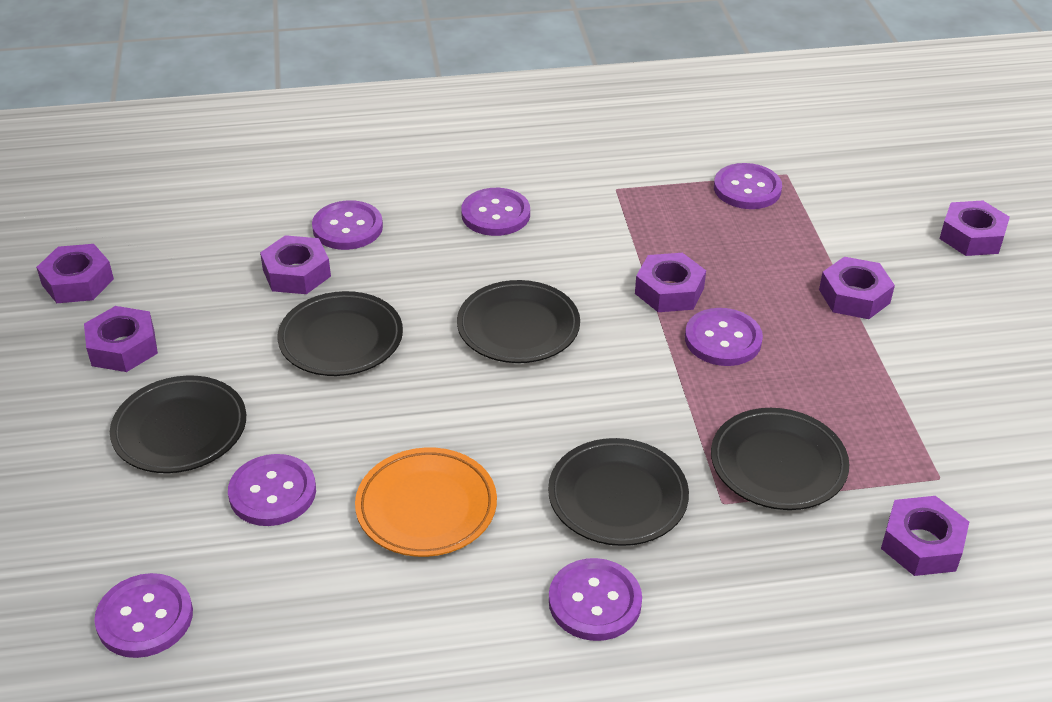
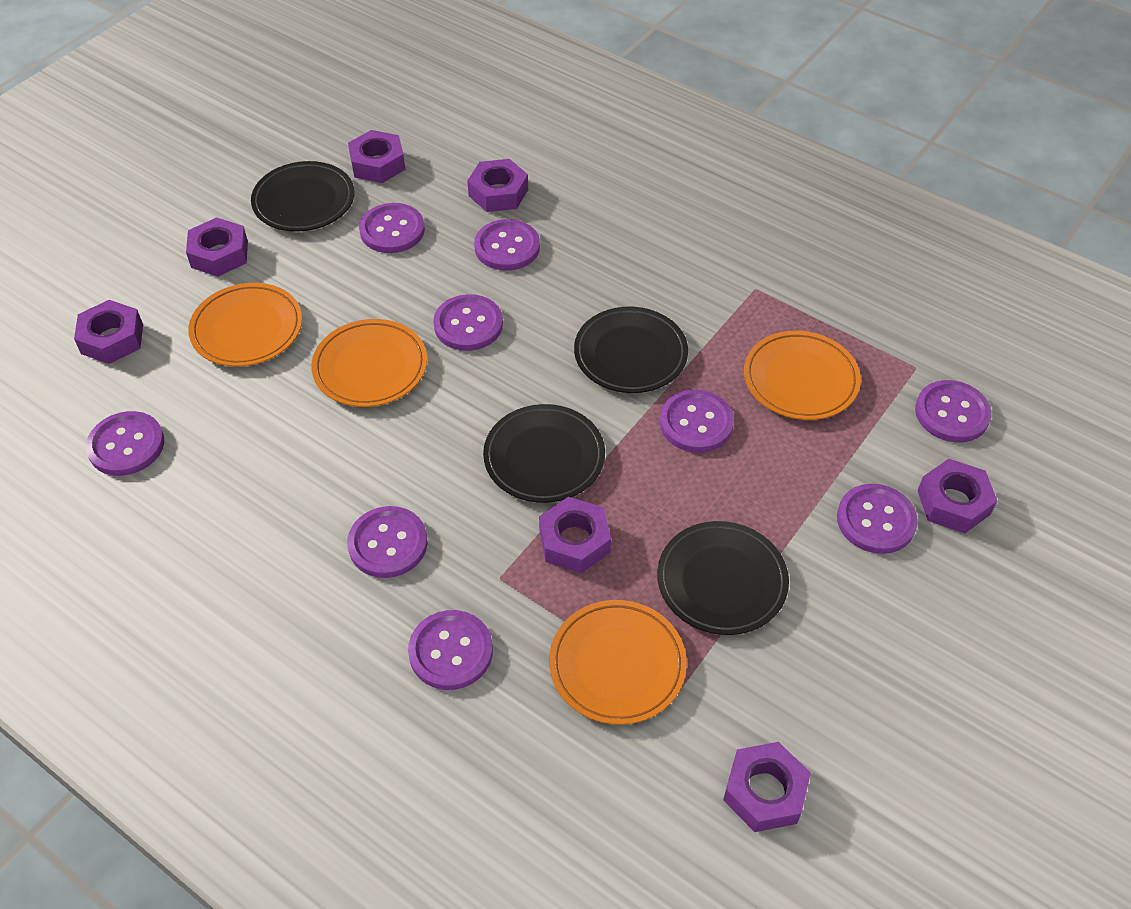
black plate: [110,375,246,473] [277,291,403,376] [457,280,580,363] [548,438,689,546] [711,408,849,510] = 5 -> [251,161,355,232] [483,404,605,503] [574,307,688,393] [657,521,789,635] = 4
orange plate: [355,448,497,557] = 1 -> [188,283,302,367] [311,319,427,407] [549,600,687,725] [744,331,861,420] = 4
purple button: [94,573,193,658] [228,454,316,526] [312,200,383,250] [461,188,530,236] [549,558,642,641] [685,308,763,366] [714,163,782,209] = 7 -> [86,411,164,476] [347,506,428,578] [359,203,425,253] [408,610,493,690] [433,294,503,351] [474,219,540,271] [660,389,734,453] [837,484,918,554] [915,380,992,442] = 9

